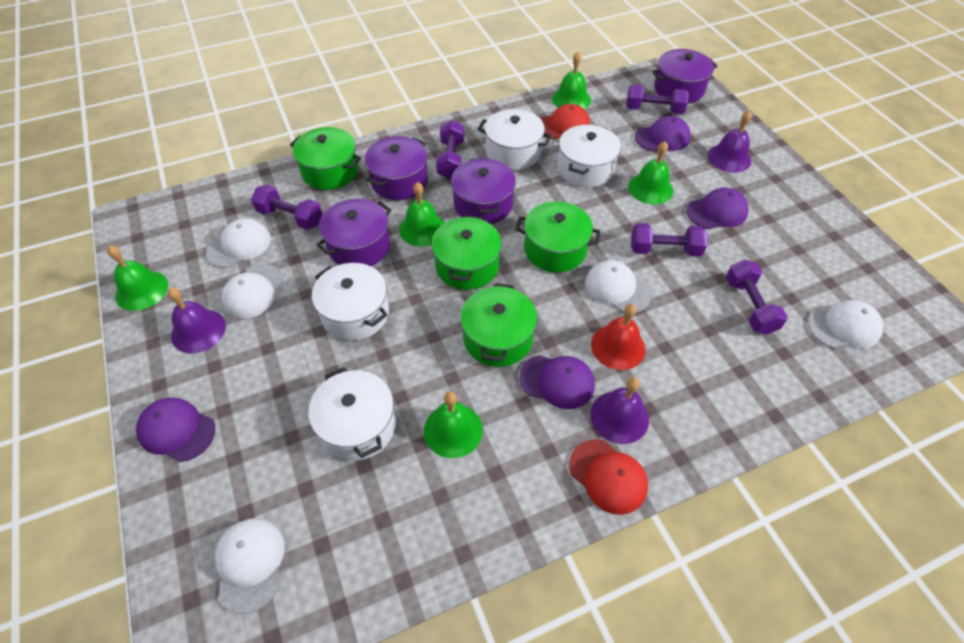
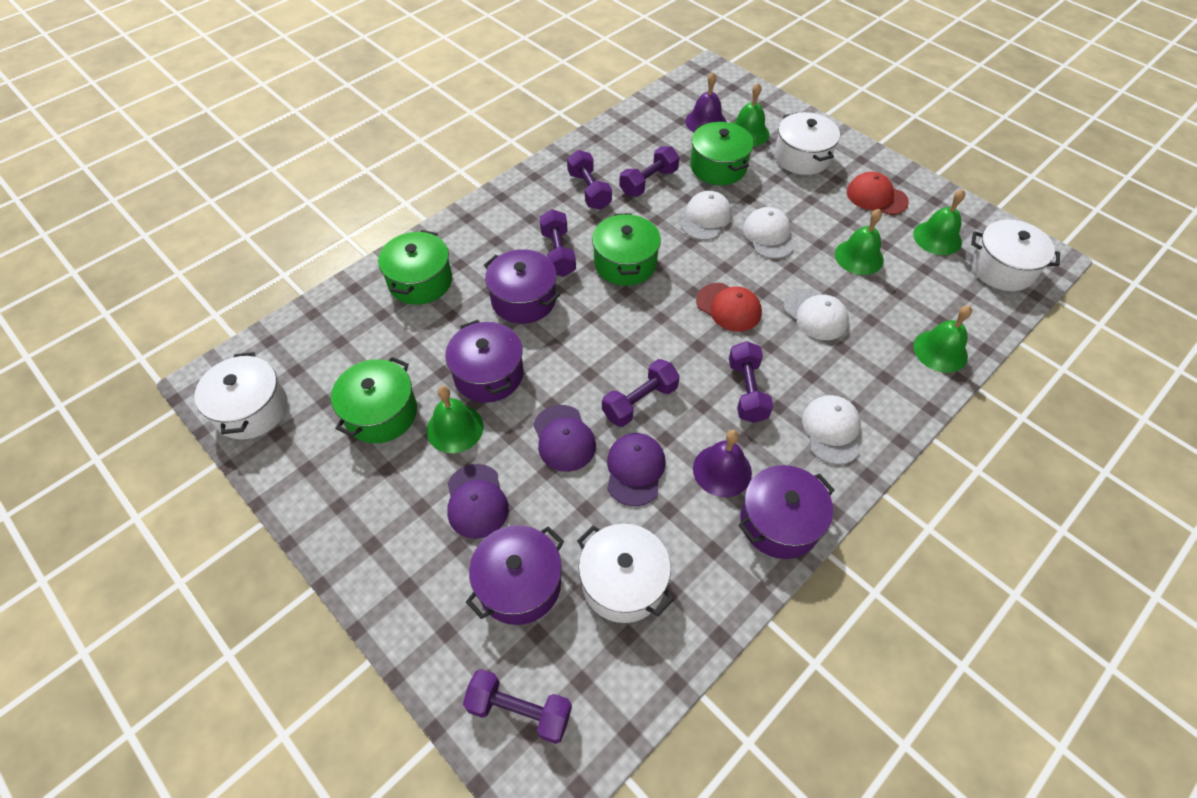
purple bell: [167,287,226,353] [590,377,649,444] [708,110,752,173] = 3 -> [685,72,727,132] [693,430,752,497] = 2
purple cap: [136,398,215,462] [519,355,595,409] [635,116,691,151] [686,187,749,229] = 4 -> [447,464,509,539] [533,405,596,472] [607,433,666,506] = 3
purple dumbbell: [251,184,322,230] [436,120,464,179] [626,85,689,114] [631,223,708,257] [726,259,788,335] = 5 -> [463,669,572,744] [539,209,576,277] [567,150,612,210] [602,359,680,427] [619,146,679,197] [729,341,773,423] = 6
red bell: [591,304,645,370] = 1 -> none = 0
white cap: [206,218,271,268] [215,518,285,614] [221,264,284,319] [585,260,652,313] [808,300,884,348] = 5 -> [681,191,732,240] [743,207,795,259] [783,289,849,340] [802,395,861,465] = 4

